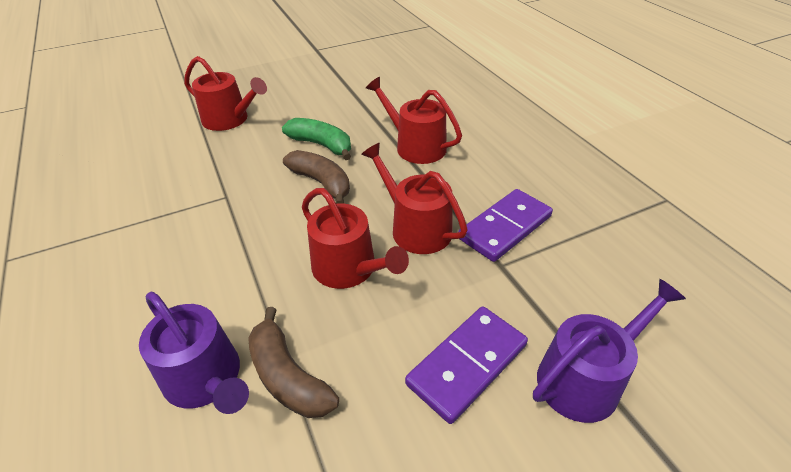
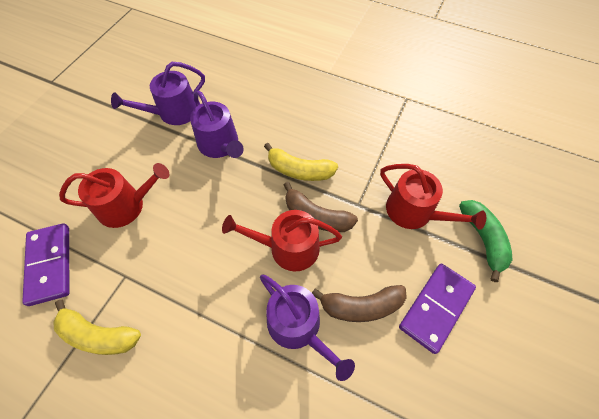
purple watering can: [139,292,249,414] [533,279,686,423] = 2 -> [111,62,205,125] [190,91,244,158] [260,275,355,381] = 3
red watering can: [184,56,267,131] [302,188,409,289] [361,143,468,254] [366,77,462,164] = 4 -> [59,163,169,228] [222,210,342,272] [380,164,486,230] = 3
yellow banana: none = 0 -> [53,300,141,355] [264,143,338,181] = 2

